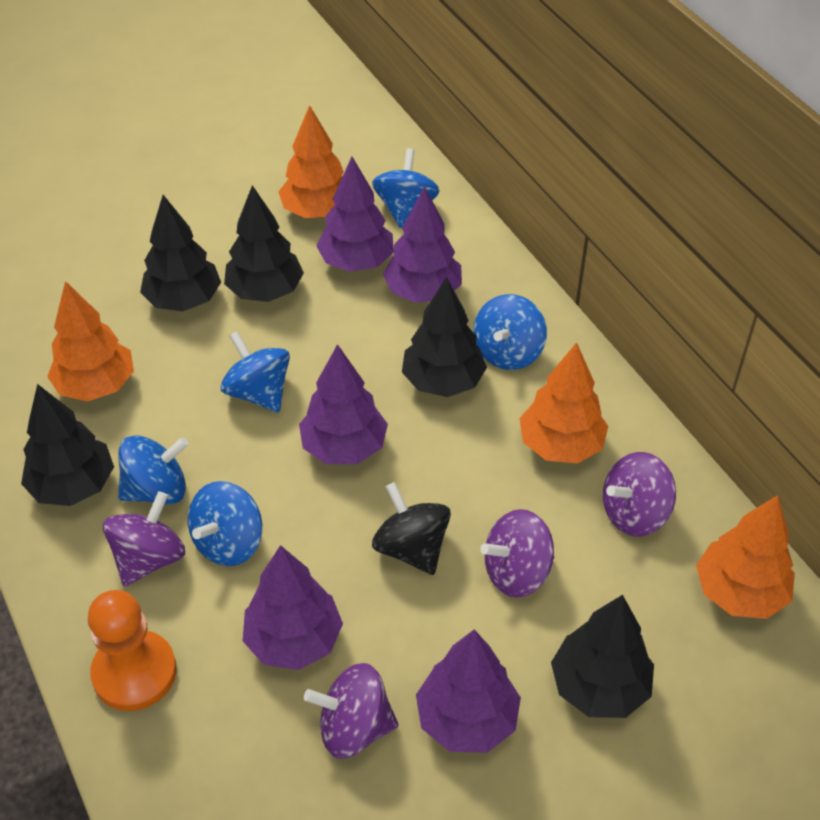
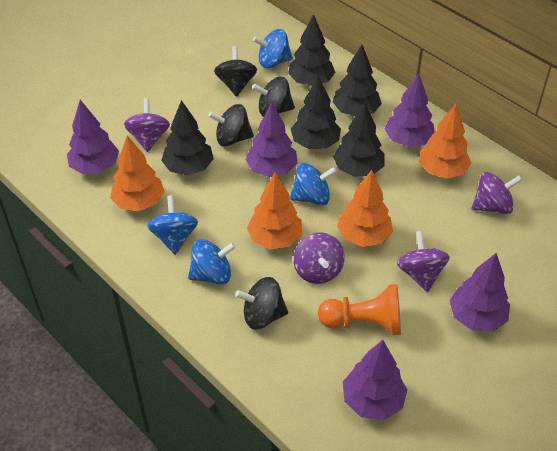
black spinning top: [372,482,451,575] = 1 -> [208,104,254,146] [214,46,257,97] [235,277,288,329] [252,77,295,117] = 4
blue spinning top: [118,435,189,505] [188,481,262,566] [221,331,290,413] [372,148,440,228] [473,294,547,370] = 5 -> [147,195,198,255] [188,239,236,285] [253,29,293,68] [290,163,337,205] = 4

